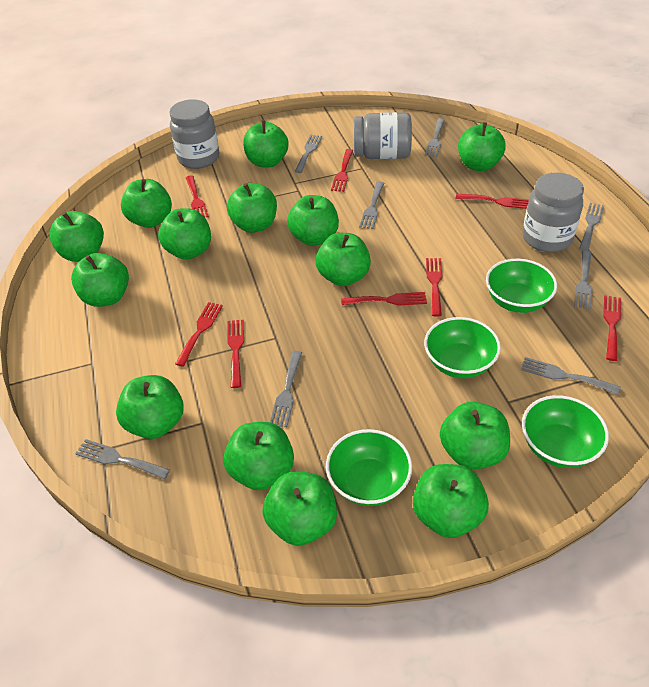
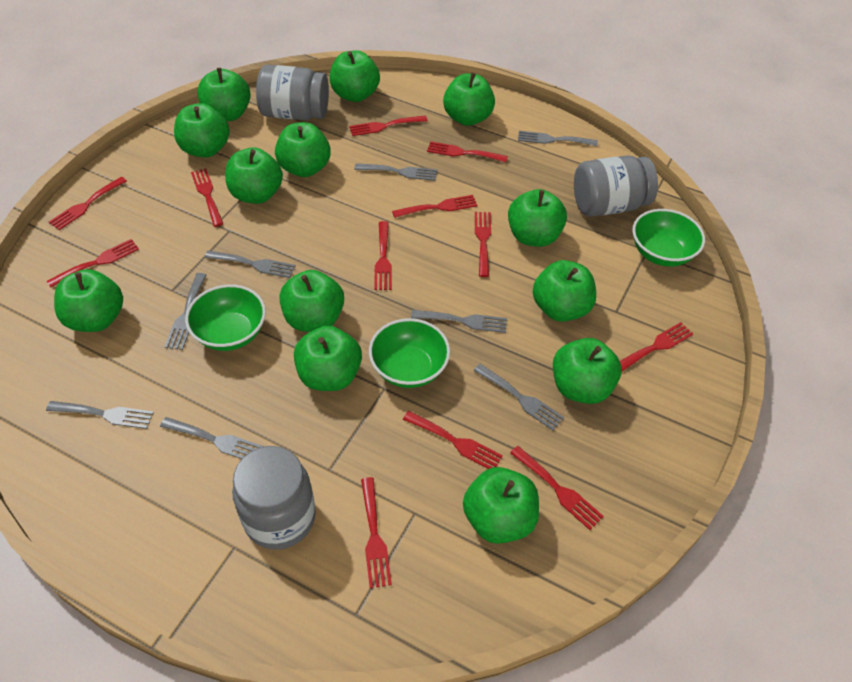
green apple: [49,211,104,262] [71,253,129,307] [116,375,184,439] [121,179,172,228] [158,208,211,260] [223,422,294,490] [227,183,277,233] [243,120,289,168] [262,472,337,546] [287,195,339,246] [316,233,371,286] [413,464,489,538] [440,402,510,469] [458,122,506,171] = 14 -> [54,269,123,332] [174,103,230,158] [197,68,251,121] [225,148,283,204] [275,122,331,177] [280,270,344,332] [294,326,362,391] [330,50,380,102] [443,72,495,126] [463,467,539,544] [508,189,567,247] [533,260,596,322] [553,338,622,404] = 13
green bowl: [326,429,412,506] [424,317,501,378] [486,259,557,313] [522,395,609,468] = 4 -> [185,284,266,351] [369,318,450,388] [632,209,705,267] = 3
red fork: [175,302,223,367] [186,175,209,217] [227,320,244,388] [331,149,353,192] [341,292,427,306] [426,258,442,317] [456,194,529,209] [603,295,621,361] = 8 -> [46,239,139,287] [49,177,127,230] [191,169,223,227] [349,116,428,136] [361,477,392,588] [374,221,392,290] [392,195,478,218] [403,411,503,469] [427,141,508,162] [475,212,491,277] [510,446,604,530] [620,322,693,371] = 12

